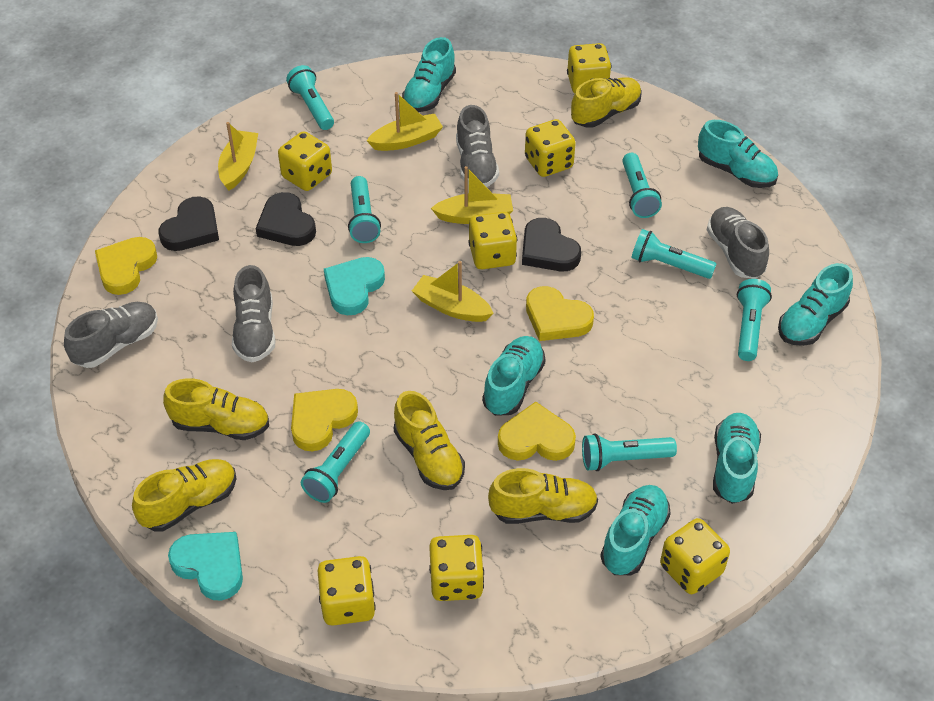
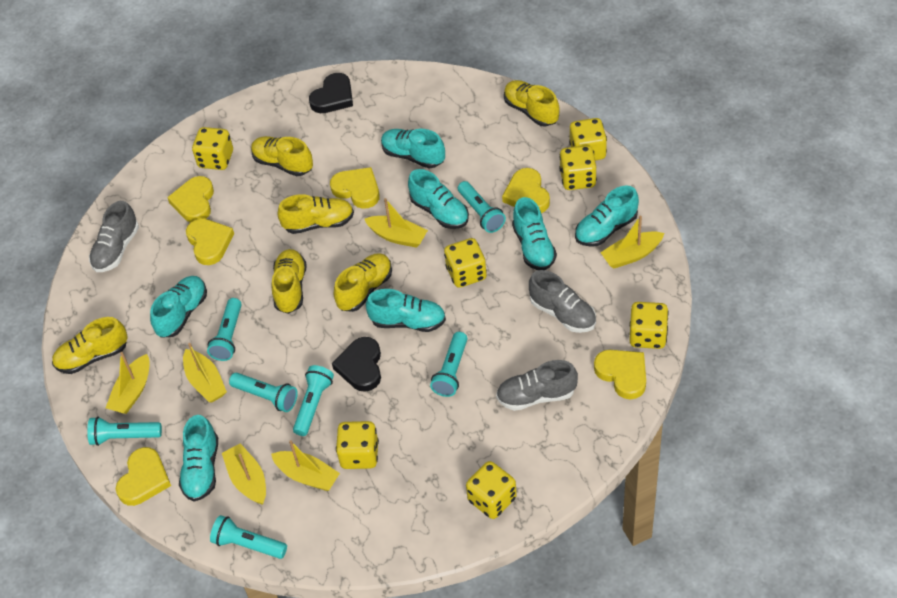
black heart: [159,196,219,251] [256,192,316,246] [522,218,581,271] = 3 -> [309,73,353,113] [332,337,381,392] = 2
grey shoe: [64,302,158,368] [232,265,275,362] [456,105,499,187] [707,207,769,279] = 4 -> [89,201,139,272] [496,360,578,411] [529,270,596,333] = 3
turquoise heart: [168,532,243,600] [324,257,385,315] = 2 -> none = 0
turquoise shoe: [402,37,456,112] [482,336,545,416] [600,485,671,575] [698,120,778,188] [713,413,761,504] [778,263,853,346] = 6 -> [150,276,207,338] [179,415,218,501] [366,289,446,332] [381,129,445,169] [408,169,469,229] [512,197,557,270] [575,185,639,247] = 7
yellow boat: [218,122,258,191] [366,92,443,151] [412,261,494,322] [431,166,513,224] = 4 -> [106,352,150,414] [183,343,227,402] [222,443,266,505] [271,440,340,491] [364,198,428,248] [600,216,664,269] = 6
yellow heart: [95,237,157,295] [291,389,358,452] [498,402,576,461] [526,286,594,341] = 4 -> [116,447,171,506] [167,176,214,223] [186,219,234,265] [330,167,380,209] [502,168,550,213] [594,350,646,399] = 6
yellow shoe: [132,459,236,531] [163,378,269,440] [394,391,465,490] [488,468,598,524] [571,77,642,128] = 5 -> [52,317,128,374] [251,136,313,176] [271,249,307,314] [278,194,354,234] [334,253,392,312] [504,80,560,127] = 6

